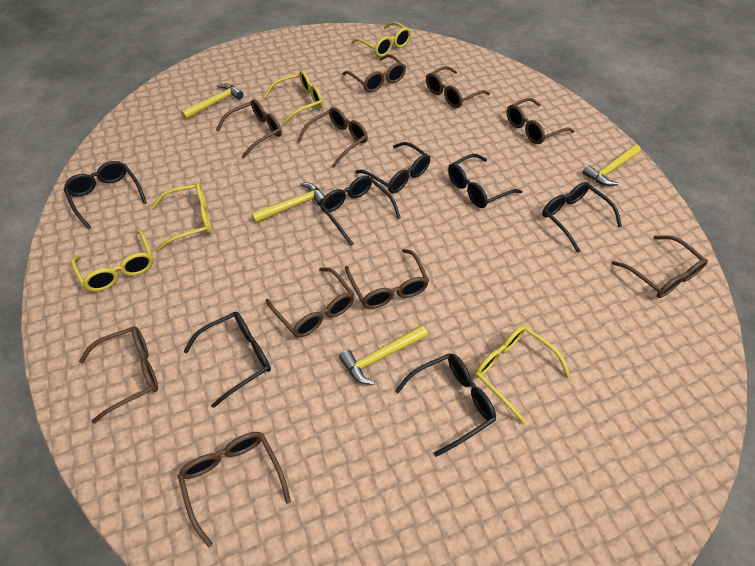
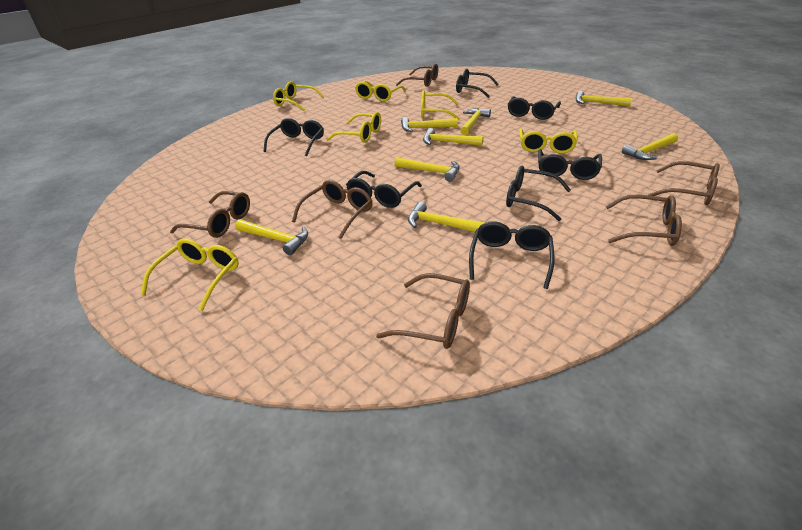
brown glasses: [79,326,158,423] [178,432,291,548] [216,99,282,159] [266,267,355,338] [297,107,368,168] [342,54,406,92] [345,249,429,309] [426,66,490,108] [507,98,574,144] [612,235,708,298] = 10 -> [170,191,250,238] [292,180,372,239] [376,273,470,349] [396,64,438,87] [606,195,682,246] [648,161,720,205] = 6
yellow glasses: [71,230,154,292] [151,183,211,251] [264,71,323,125] [351,22,411,57] [475,325,570,425] = 5 -> [141,238,239,311] [273,81,324,111] [326,112,381,143] [355,81,406,101] [421,90,460,120] [519,128,578,154] = 6
yellow hammer: [181,83,244,120] [251,182,325,223] [339,325,428,385] [582,144,641,186] = 4 -> [235,219,308,255] [394,157,460,182] [401,117,458,132] [408,202,485,232] [423,128,483,146] [460,108,491,135] [575,91,632,107] [622,133,678,160] = 8

